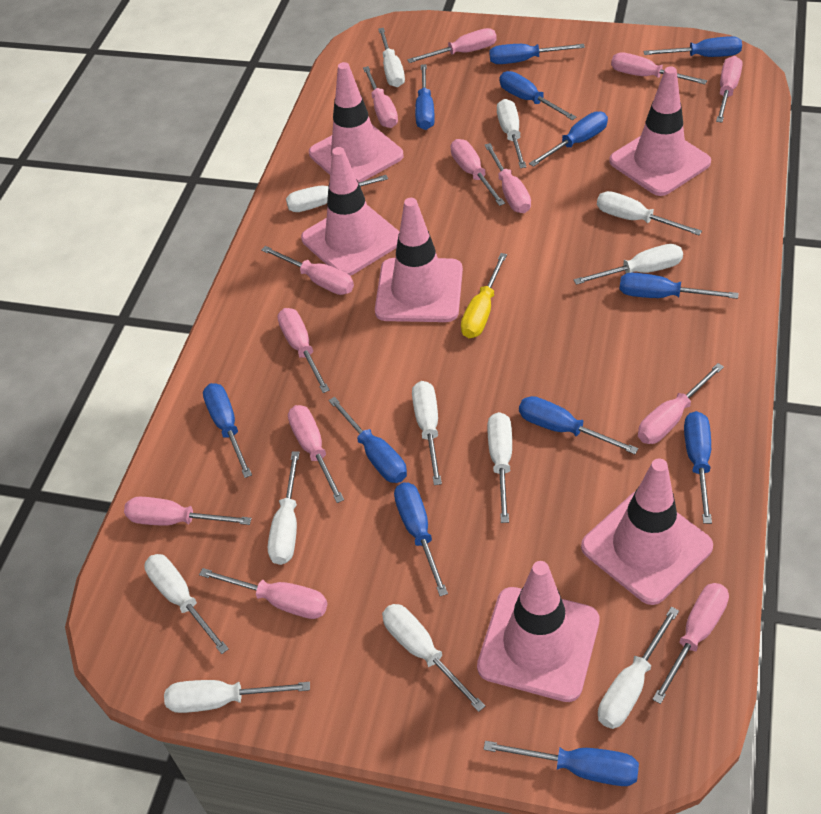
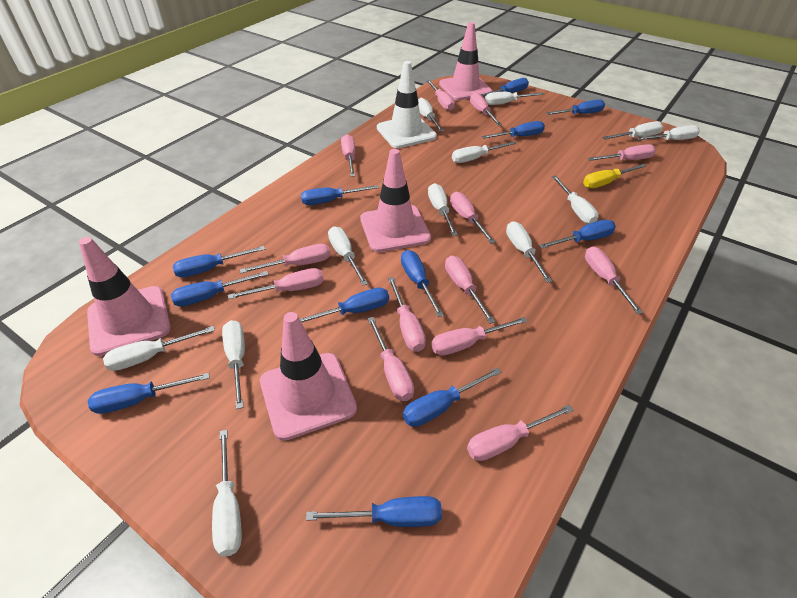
pink traffic cone: [301,147,400,276] [309,62,404,183] [375,198,463,322] [477,561,600,702] [581,459,713,605] [609,66,711,196] = 6 -> [79,237,171,356] [260,312,357,441] [360,149,431,252] [439,22,493,100] = 4
white traffic cone: none = 0 -> [377,61,437,148] = 1

